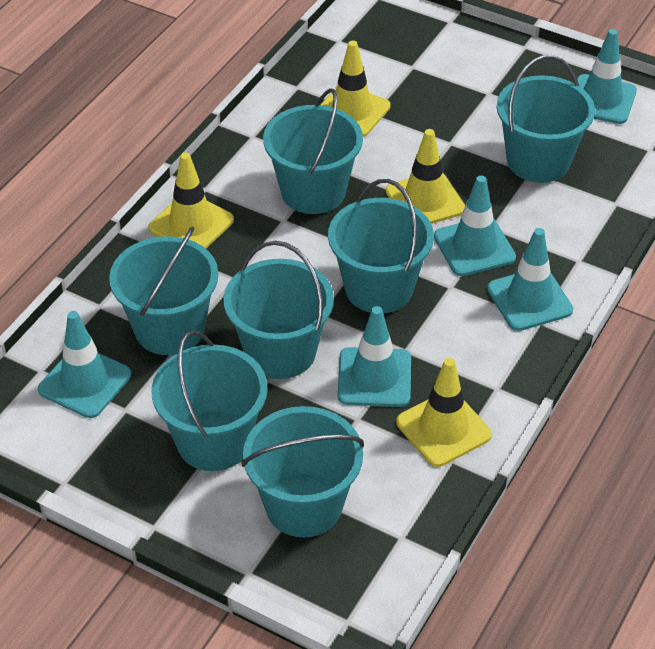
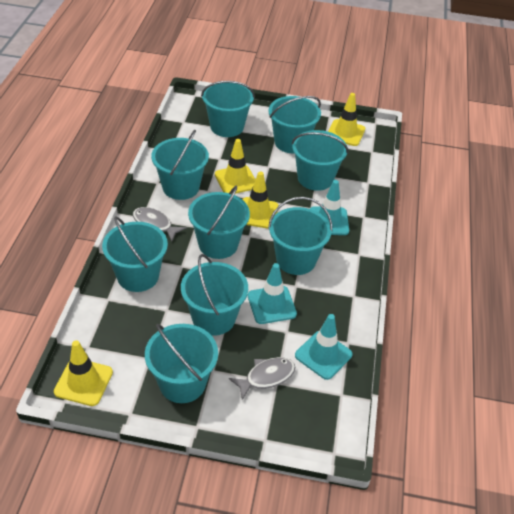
grey fish: none = 0 -> [133,207,186,241] [229,357,295,400] = 2
turquoise bucket: [109,226,218,355] [152,331,268,471] [224,241,334,379] [242,406,364,537] [263,88,363,214] [328,179,434,313] [497,55,595,183] = 7 -> [102,216,168,292] [145,324,218,403] [151,130,209,200] [181,254,248,336] [188,186,250,259] [201,81,255,137] [268,96,321,153] [268,197,332,275] [292,130,349,191] = 9
turquoise traffic cone: [38,311,131,418] [337,306,411,407] [434,175,516,276] [487,228,573,331] [577,29,637,124] = 5 -> [248,263,297,324] [295,314,352,380] [310,180,349,235] = 3

